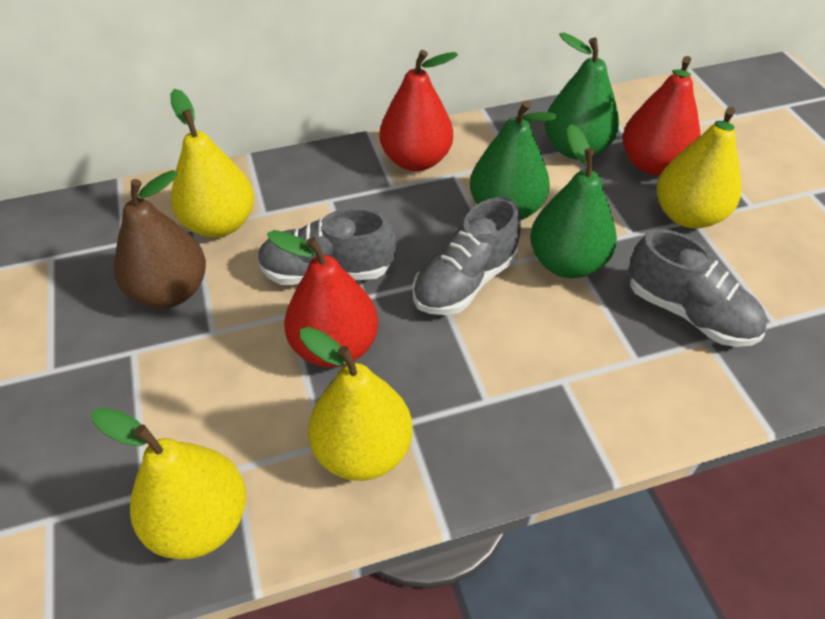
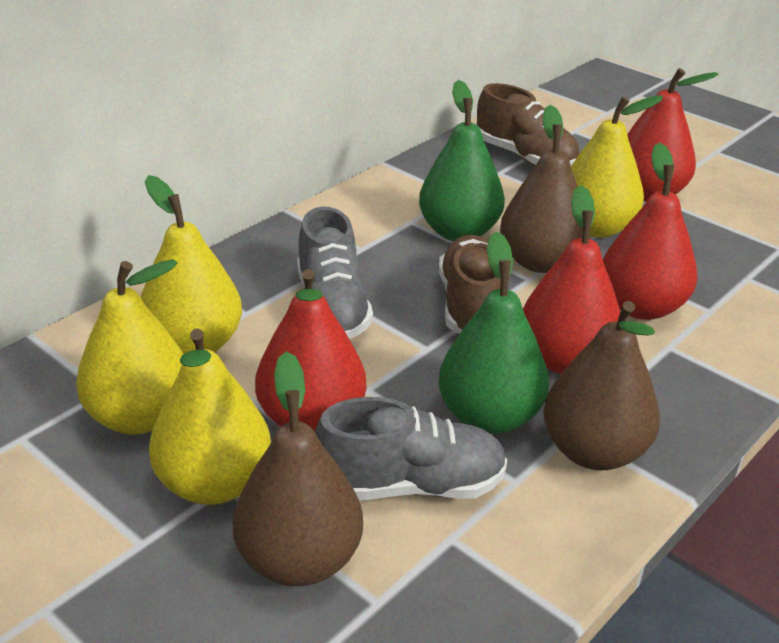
brown pear: [114,170,206,308] = 1 -> [232,351,363,586] [500,105,590,273] [543,301,660,470] = 3
brown shoe: none = 0 -> [439,235,501,334] [477,83,579,167] = 2
green pear: [470,100,557,220] [530,124,617,278] [545,32,619,159] = 3 -> [419,80,505,241] [438,231,549,434] = 2
grey shoe: [257,207,396,285] [413,197,521,315] [629,229,767,347] = 3 -> [297,207,373,339] [315,397,507,500] = 2
red pear: [267,230,378,368] [380,50,458,171] [623,56,700,175] = 3 -> [255,269,366,432] [523,185,620,374] [603,143,698,320] [627,68,718,201] = 4

